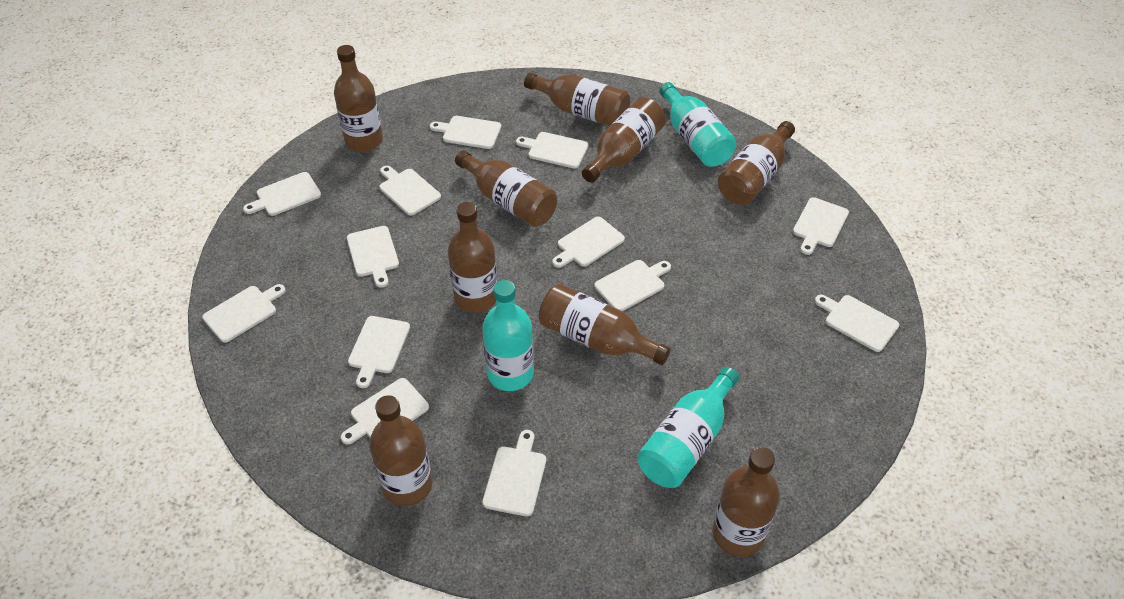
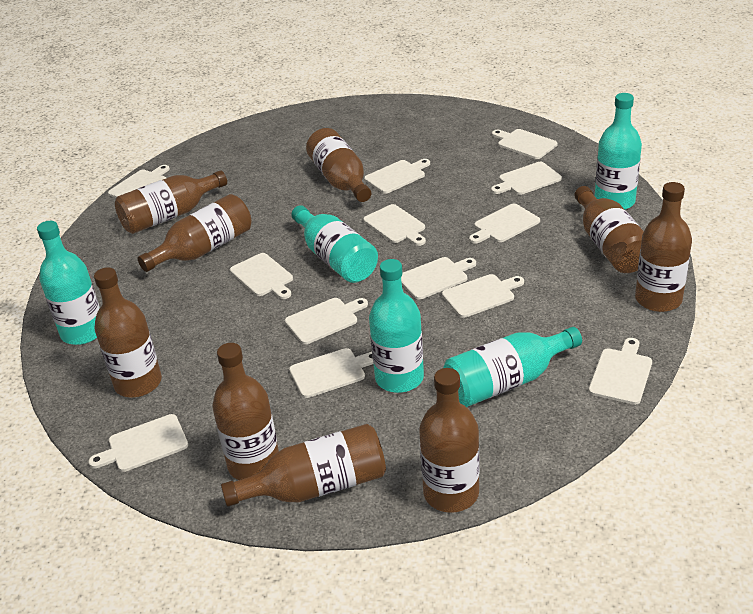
turquoise bottle: [482,280,534,391] [637,367,739,488] [659,82,736,167] = 3 -> [37,221,100,345] [291,205,378,283] [369,259,424,393] [443,327,582,407] [595,93,642,210] = 5

